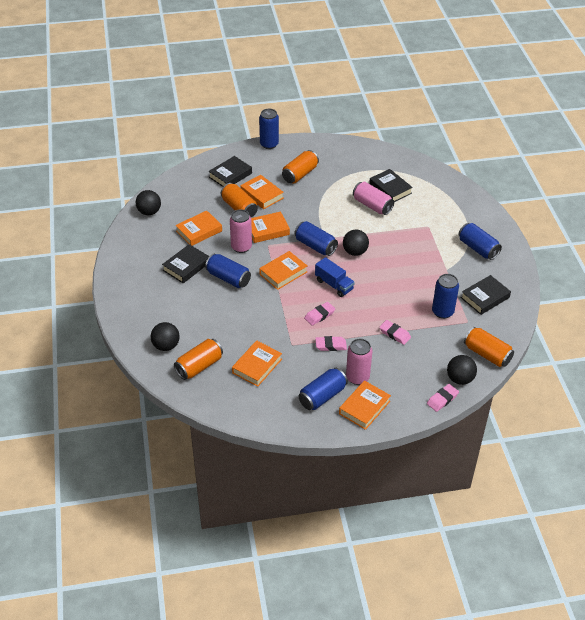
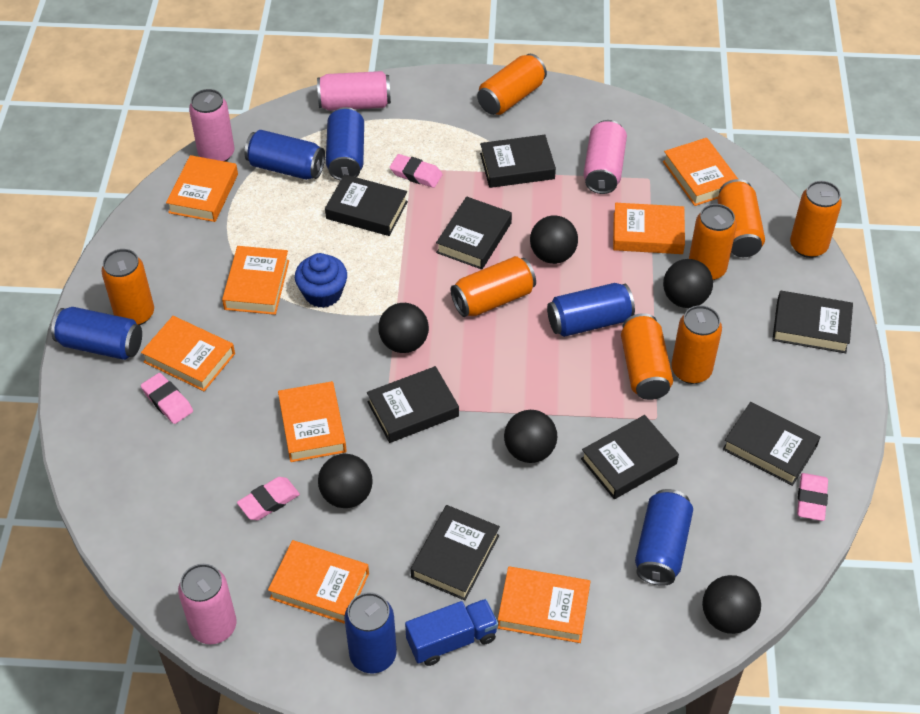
black ball: [136,190,161,215] [151,322,180,351] [343,229,369,256] [447,355,477,385] = 4 -> [318,454,373,508] [378,303,429,353] [504,410,557,463] [530,215,578,264] [663,259,713,308] [702,575,761,634] = 6
black book: [162,244,209,283] [208,156,252,187] [369,169,413,202] [461,275,511,315] = 4 -> [325,174,408,236] [367,366,459,443] [411,505,500,600] [436,197,512,270] [480,135,556,188] [581,415,679,499] [723,402,820,486] [772,291,853,353] = 8
blue cupcake: none = 0 -> [295,253,347,308] = 1
orange book: [175,210,222,246] [232,340,282,387] [240,175,284,209] [251,212,290,243] [259,251,307,290] [339,380,391,430] = 6 -> [141,316,235,391] [166,155,238,222] [222,246,289,315] [268,540,369,624] [278,381,347,462] [498,566,590,643] [613,203,685,254] [663,138,738,206] = 8
orange can: [174,339,223,380] [221,183,258,217] [282,150,319,183] [464,327,514,367] = 4 -> [101,249,154,325] [451,256,536,317] [477,54,547,115] [621,313,673,400] [671,305,722,384] [689,204,737,280] [717,179,765,257] [790,181,842,258] = 8
pink can: [230,209,252,253] [346,339,372,385] [353,182,394,215] = 3 -> [178,564,236,644] [189,89,234,162] [317,71,391,111] [583,120,627,194] = 4

